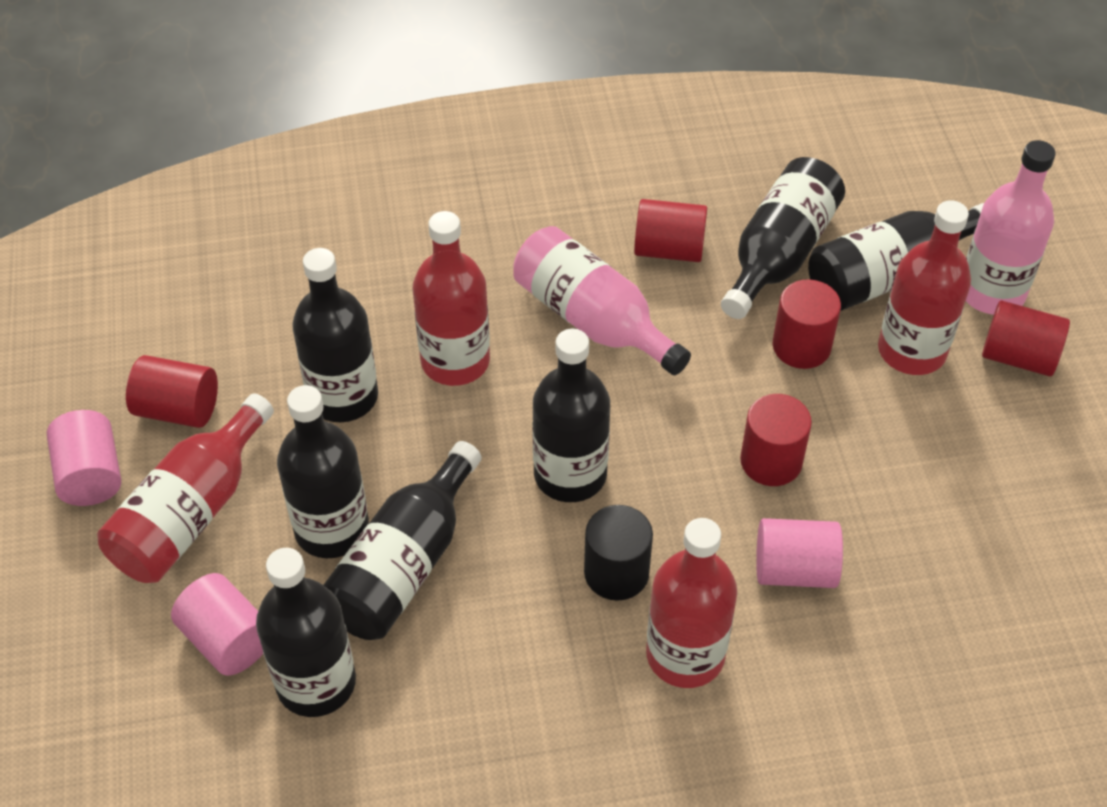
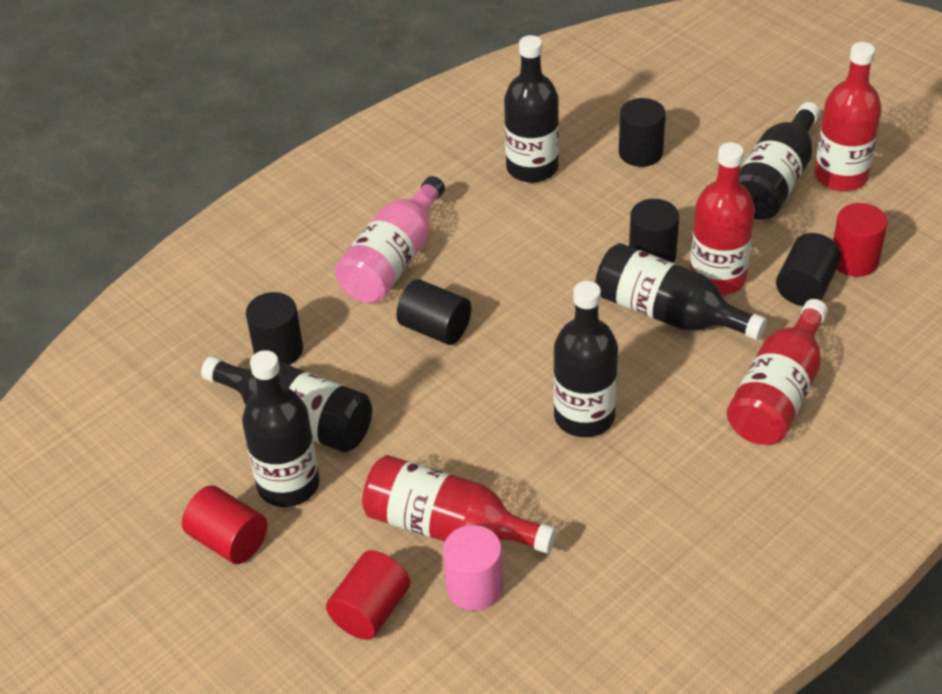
black bottle: [256,548,356,717] [277,385,369,558] [292,248,378,422] [324,441,482,640] [532,328,610,502] [721,157,845,319] [808,203,984,311] = 7 -> [201,356,372,453] [242,350,320,507] [504,35,559,183] [553,281,618,437] [595,243,767,340] [739,102,820,220] = 6
black cylinder: [584,505,653,601] = 1 -> [246,292,303,365] [396,279,471,345] [619,98,666,167] [629,199,679,263] [776,233,841,306] = 5
pink bottle: [513,226,691,375] [966,140,1056,315] = 2 -> [335,176,445,303] = 1
pink cylinder: [47,410,121,506] [171,573,263,676] [756,518,843,588] = 3 -> [443,525,503,611] = 1
red cylinder: [126,355,218,428] [634,199,707,262] [740,394,812,486] [773,279,841,369] [982,300,1070,376] = 5 -> [182,485,267,564] [326,550,410,640] [833,203,888,277] = 3

